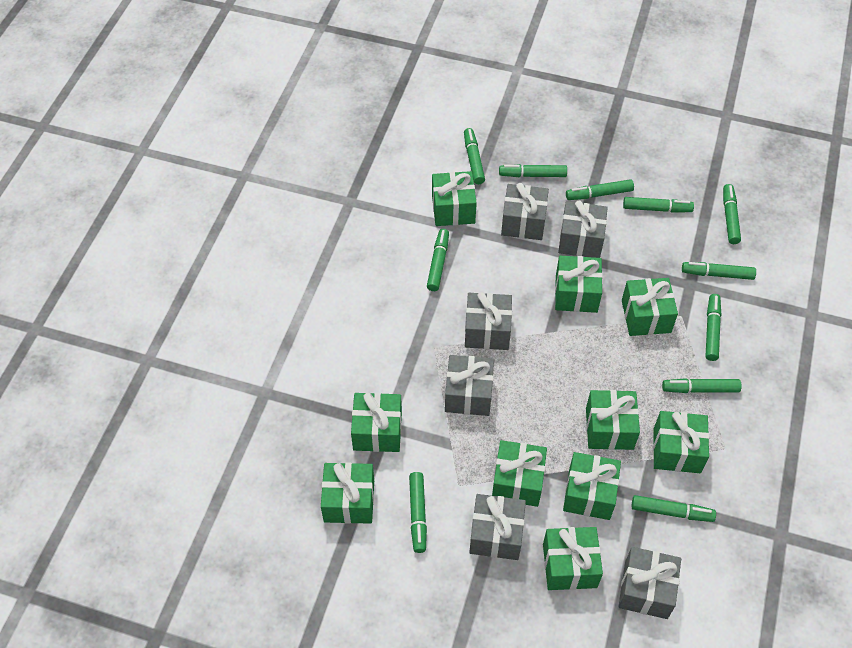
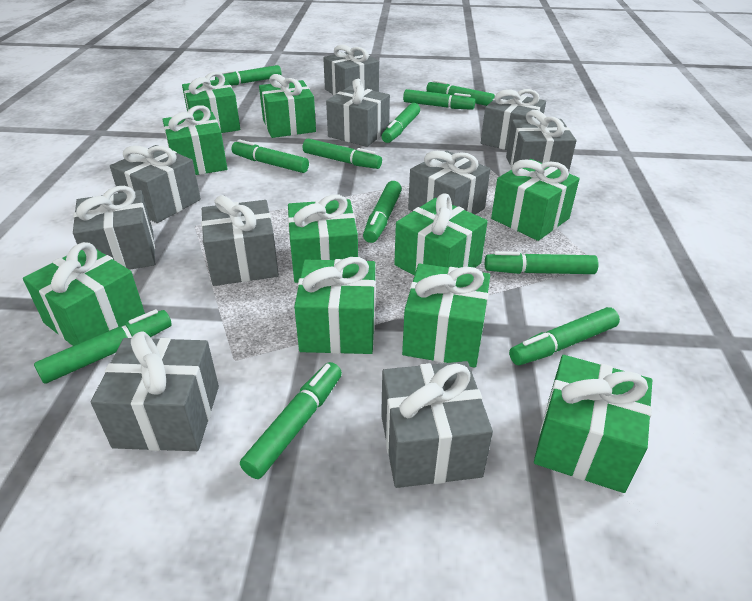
grey gift: [445,355,494,416] [465,292,512,350] [469,494,526,560] [501,183,549,240] [558,201,608,258] [618,547,681,619] = 6 -> [73,186,155,270] [91,331,219,451] [110,145,201,223] [201,195,279,286] [323,45,379,95] [326,79,390,147] [381,361,493,488] [408,150,491,215] [481,89,546,150] [506,110,576,171] = 10

